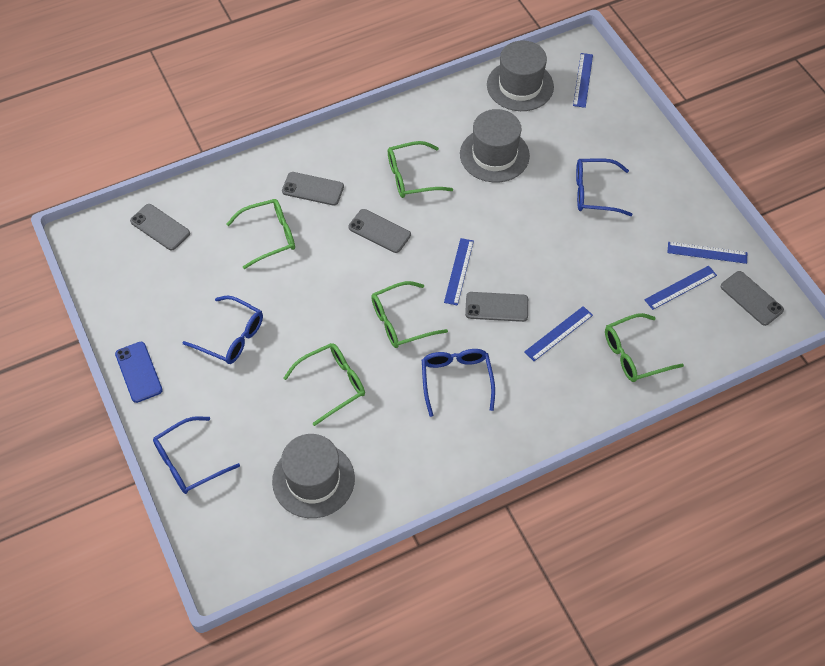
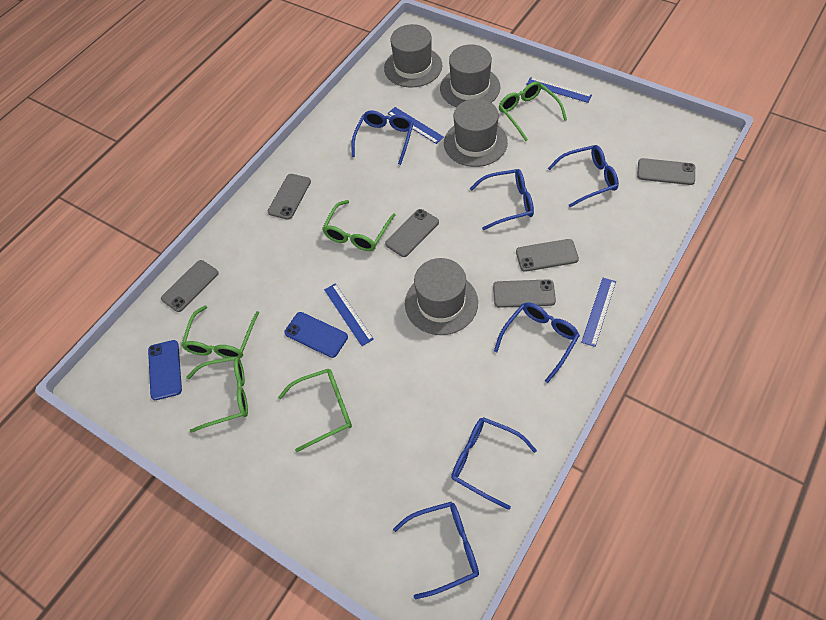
blue glasses: [153,416,240,494] [182,296,263,364] [422,349,495,417] [576,158,632,216] = 4 -> [351,110,414,165] [393,502,479,599] [451,417,537,510] [470,169,534,230] [494,302,580,383] [548,145,619,207] = 6
blue phone: [115,342,163,403] = 1 -> [148,340,182,400] [284,312,348,358] = 2
blue ruler: [444,238,474,306] [524,306,593,361] [573,53,593,108] [644,266,717,310] [667,242,747,264] = 5 -> [324,283,374,346] [387,107,444,144] [526,77,592,103] [581,278,616,347] = 4
grey hat: [272,434,355,518] [460,109,530,182] [487,40,554,111] = 3 -> [384,24,442,88] [405,258,478,335] [440,44,500,107] [444,99,508,167] = 4
grey phone: [130,204,190,250] [282,172,344,206] [348,209,411,253] [465,292,528,322] [721,271,784,326] = 5 -> [161,260,219,312] [268,174,311,220] [385,209,439,257] [493,279,556,308] [516,239,579,272] [637,158,695,185] = 6

